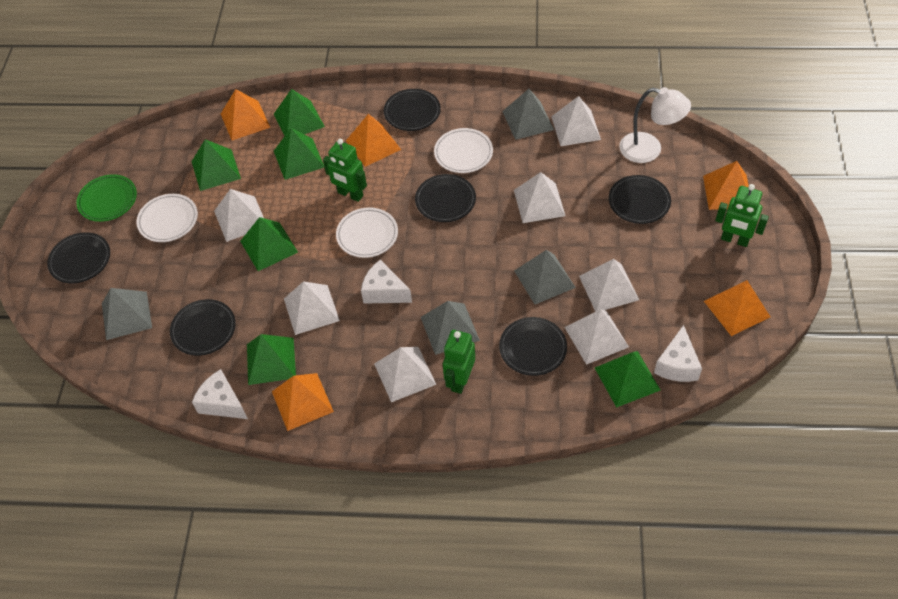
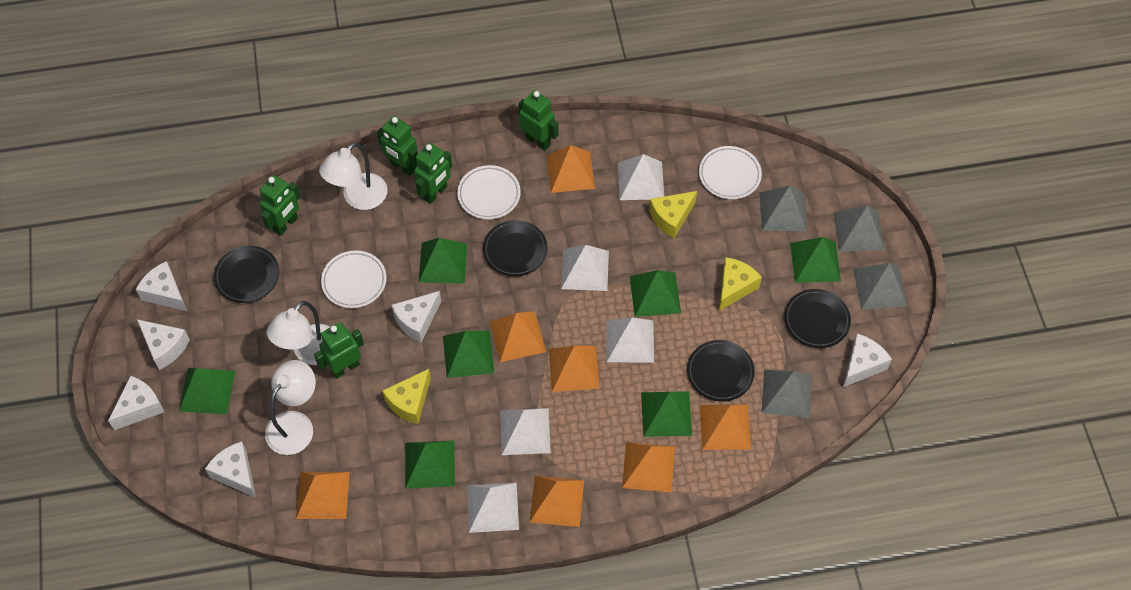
black plate: [47,232,110,284] [170,299,236,356] [384,89,441,131] [415,174,476,222] [499,317,567,376] [609,175,671,224] = 6 -> [214,246,279,303] [483,220,548,277] [687,340,755,401] [784,289,851,348] = 4
green plate: [76,174,137,222] = 1 -> none = 0
green pyramid: [191,139,241,191] [240,217,298,271] [247,334,296,385] [274,89,325,136] [274,128,324,180] [595,351,661,408] = 6 -> [179,368,235,414] [405,440,455,489] [418,238,467,284] [443,331,494,378] [630,270,681,317] [641,391,692,437] [790,237,841,283] = 7
green robot: [323,139,367,202] [443,330,475,394] [715,184,769,247] = 3 -> [259,175,300,236] [314,322,364,379] [377,116,418,176] [414,143,452,204] [518,90,559,151] = 5
orange pyramid: [221,89,271,140] [272,373,334,431] [346,114,401,167] [703,161,749,210] [704,280,770,336] = 5 -> [296,472,350,519] [490,311,546,362] [530,476,584,527] [546,145,595,193] [549,346,600,392] [622,442,675,493] [700,405,751,450] = 7
white cheese: [192,369,248,419] [361,260,412,304] [654,325,702,382] = 3 -> [108,376,164,430] [136,261,187,311] [137,319,190,370] [205,441,256,498] [392,291,441,342] [843,334,892,387] = 6
white lamp: [619,87,691,163] = 1 -> [265,360,316,455] [267,301,330,365] [319,142,387,210] = 3
white pyramid: [214,189,264,242] [284,281,340,335] [374,347,436,402] [514,172,565,223] [551,96,601,146] [564,309,629,365] [579,259,639,312] = 7 -> [467,483,519,533] [500,408,551,455] [561,245,609,291] [606,318,654,363] [618,154,664,200] = 5
yellow cheese: none = 0 -> [382,369,431,424] [649,191,697,238] [719,257,762,311] = 3

